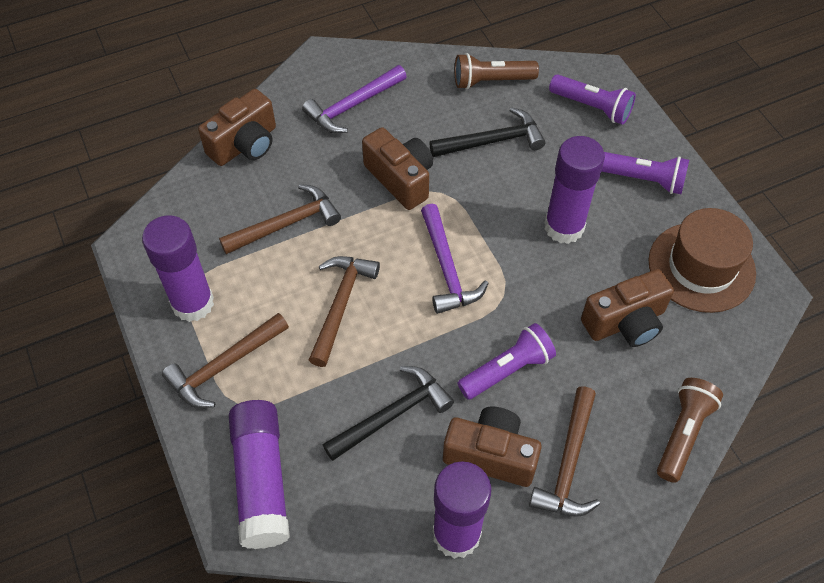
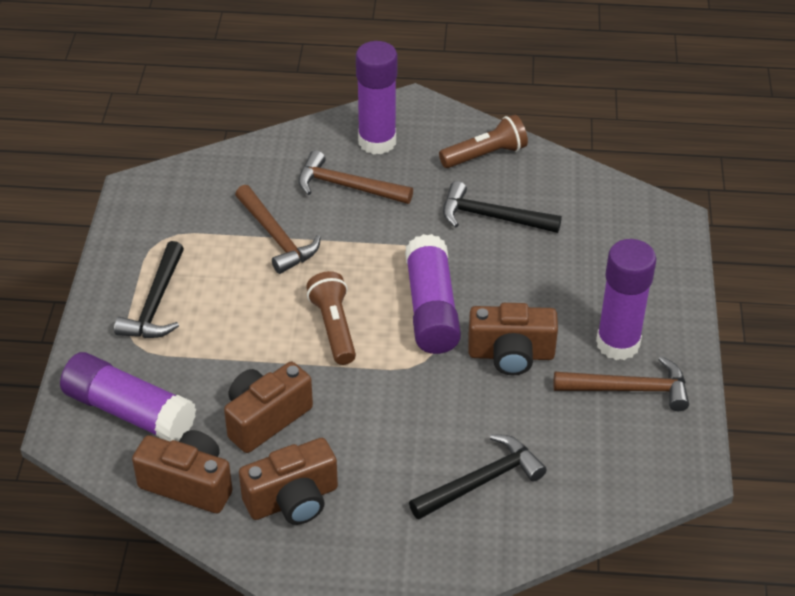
black hammer: [323,366,454,461] [429,107,545,157] = 2 -> [114,241,184,338] [409,434,547,520] [443,181,562,233] = 3
brown hammer: [162,313,289,408] [219,184,341,254] [309,256,380,367] [529,386,600,517] = 4 -> [235,185,321,274] [298,150,413,204] [554,356,689,411] = 3
brown hat: [649,208,756,313] = 1 -> none = 0
purple flashlight: [458,323,556,400] [549,74,636,125] [601,152,689,194] = 3 -> none = 0
purple hammer: [302,65,407,133] [421,204,489,314] = 2 -> none = 0

